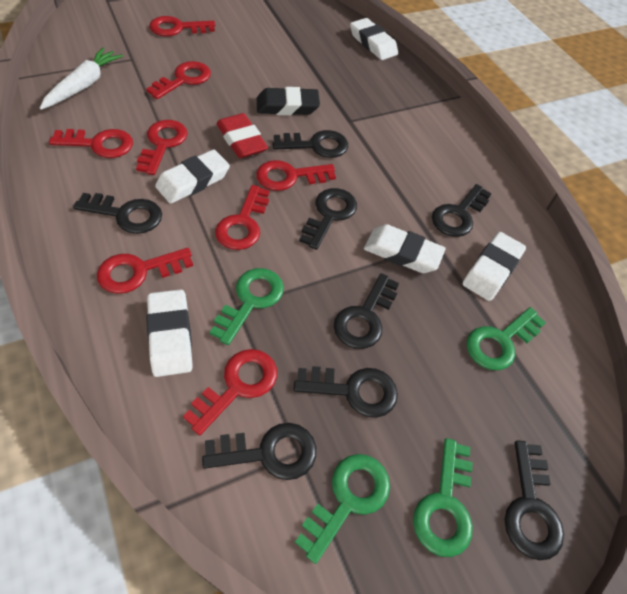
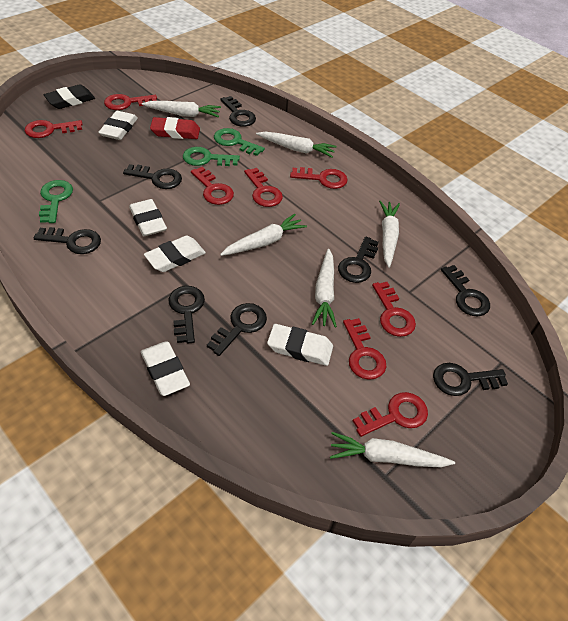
green key: [210,268,284,345] [295,454,390,564] [413,438,473,557] [467,307,546,370] = 4 -> [39,180,73,223] [183,147,240,166] [214,128,265,156] = 3
white carrot: [39,47,123,110] = 1 -> [142,101,221,117] [220,214,307,256] [256,132,337,158] [312,249,337,327] [330,432,455,467] [379,201,400,268] = 6

